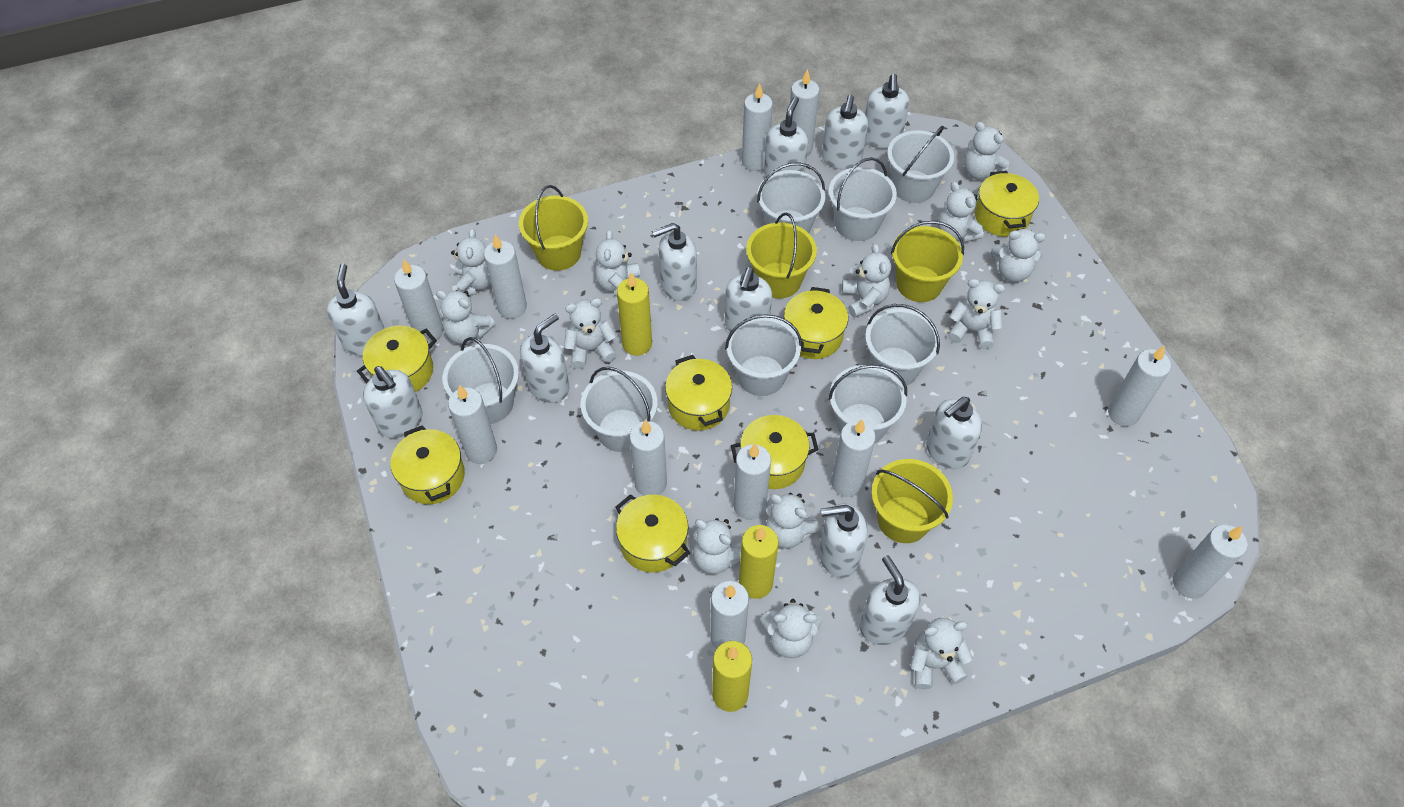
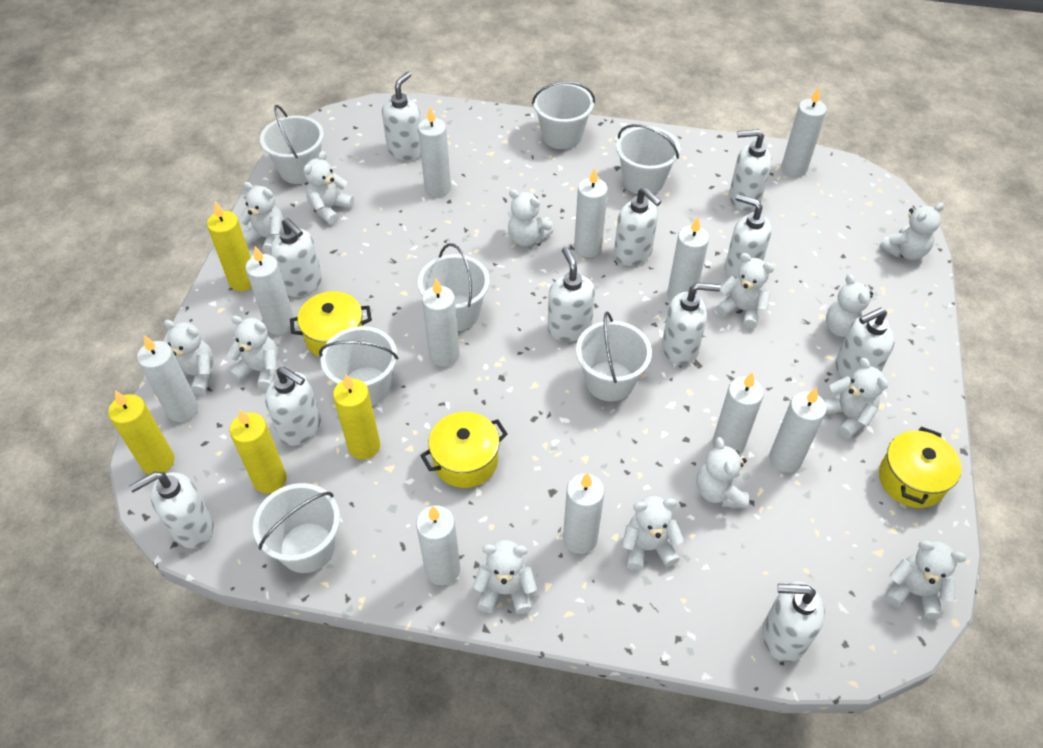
white bucket: [443,337,519,424] [581,367,658,452] [725,314,802,396] [757,162,825,233] [828,365,907,444] [829,157,897,241] [865,304,940,387] [887,126,954,203] = 8 -> [253,483,340,573] [260,105,324,184] [319,326,398,406] [418,243,490,331] [532,81,595,149] [576,312,652,401] [616,124,680,194] = 7
yellow bucket: [519,185,588,271] [746,213,817,298] [871,459,953,543] [891,221,964,302] = 4 -> none = 0
yellow candle: [617,272,652,356] [712,641,752,712] [739,525,779,599] = 3 -> [108,390,174,474] [207,202,252,291] [229,410,287,494] [333,374,380,460] = 4
yellow pot: [357,326,437,392] [391,425,465,504] [615,494,690,572] [665,355,732,430] [731,415,819,489] [784,287,848,359] [975,171,1039,237] = 7 -> [290,291,372,358] [420,412,508,488] [879,426,962,508] = 3

